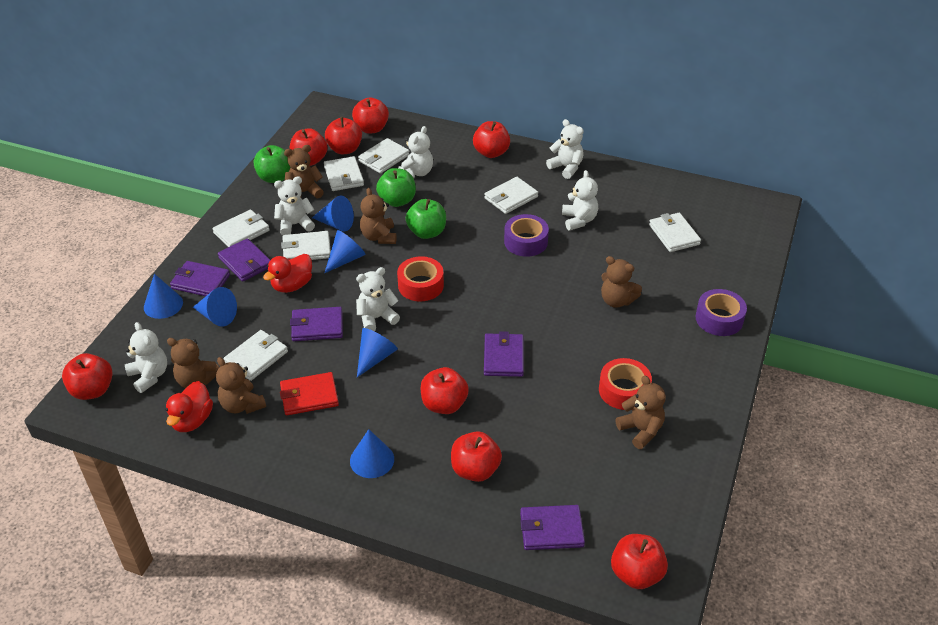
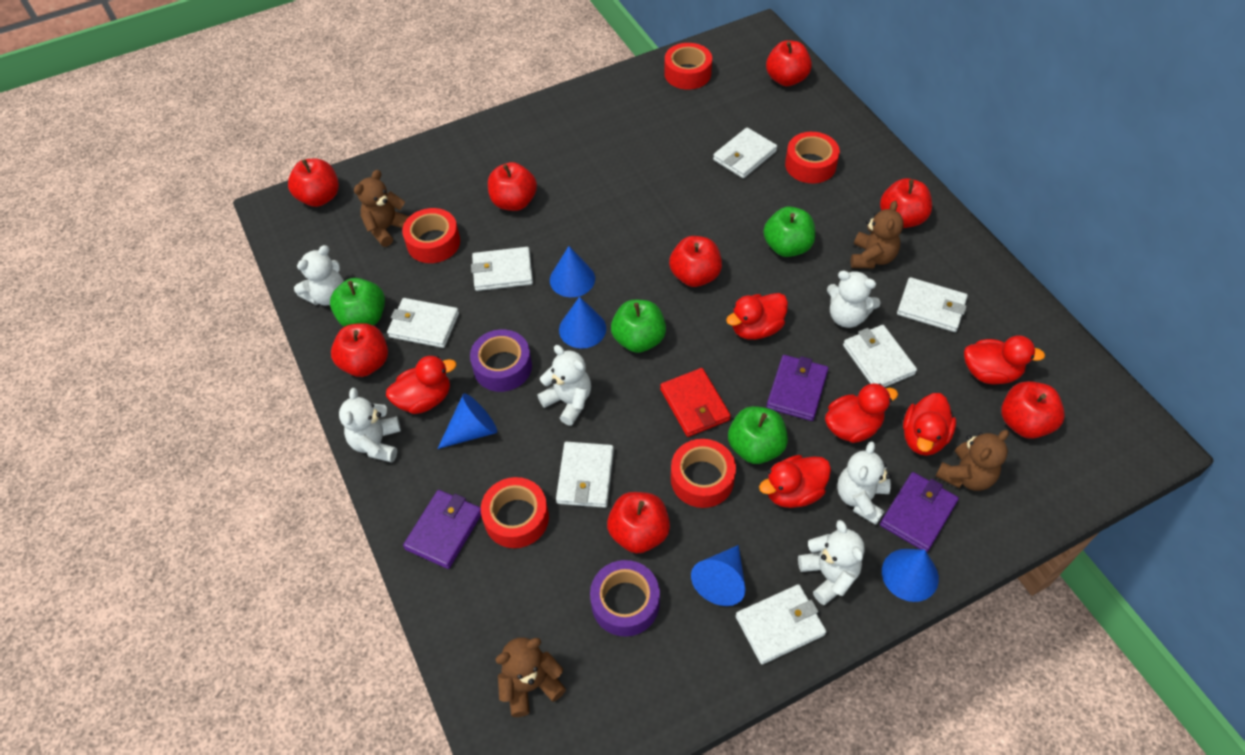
blue cone: [144,274,183,319] [193,287,237,327] [312,196,354,231] [325,230,366,273] [350,429,394,478] [357,328,398,377] = 6 -> [437,393,497,449] [550,246,595,297] [559,297,606,349] [691,545,745,606] [882,549,939,602] = 5
brown teddy bear: [167,338,219,388] [216,357,266,414] [284,145,324,198] [360,188,397,244] [601,256,642,308] [616,376,666,449] = 6 -> [354,170,410,247] [495,637,566,717] [851,201,904,268] [936,430,1009,491] = 4
green apple: [254,145,291,183] [376,168,416,207] [406,199,446,239] = 3 -> [330,278,385,327] [611,300,666,353] [728,406,788,464] [763,206,815,257] = 4
purple wallet: [170,261,230,296] [218,238,270,282] [290,307,343,341] [484,331,524,377] [520,505,585,550] = 5 -> [403,490,481,569] [766,355,829,421] [880,472,959,552] = 3
red duck: [166,381,213,432] [263,254,312,293] = 2 -> [386,356,456,414] [726,293,788,340] [759,455,831,508] [825,383,898,443] [903,393,956,456] [964,335,1045,384] = 6
red tape: [397,256,444,302] [599,358,652,410] = 2 -> [402,208,460,263] [481,477,549,548] [664,43,712,90] [671,439,736,508] [785,132,840,183] = 5

